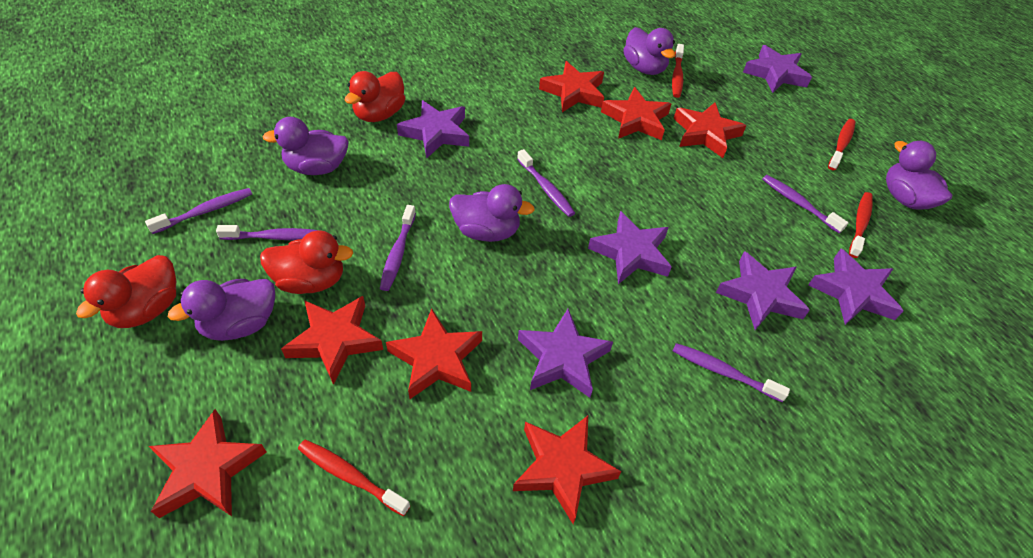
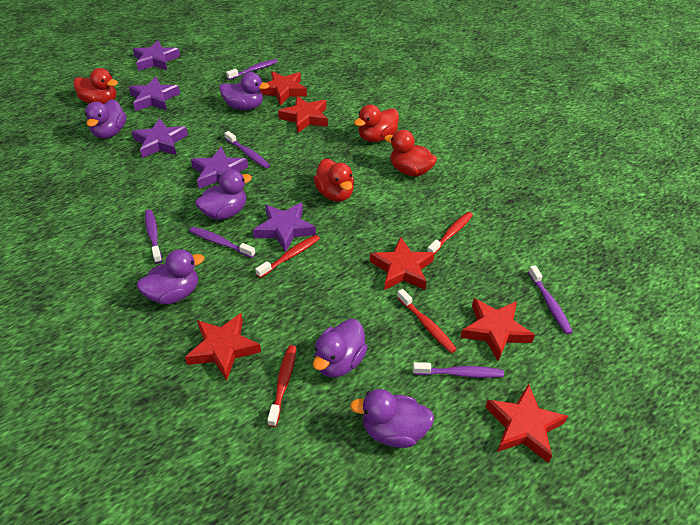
purple duck: [168,279,275,341] [263,117,349,175] [449,184,535,242] [623,27,675,75] [886,141,952,210] = 5 -> [85,99,127,138] [137,249,204,304] [195,169,252,220] [220,72,269,110] [313,319,368,377] [350,389,434,448] = 6
purple star: [397,100,469,158] [518,309,613,398] [588,211,672,284] [716,251,810,330] [743,45,812,93] [808,249,903,325] = 6 -> [129,77,180,111] [132,118,188,158] [133,41,180,71] [191,147,248,189] [253,203,316,253] = 5
red duck: [76,255,177,328] [260,230,353,294] [345,71,405,122] = 3 -> [73,68,118,104] [313,159,354,202] [354,104,399,142] [384,130,437,177] = 4
red star: [149,409,267,518] [281,296,383,385] [386,308,482,399] [513,416,622,524] [539,61,604,112] [601,87,671,140] [674,102,746,158] = 7 -> [185,313,261,381] [260,71,307,105] [278,96,328,133] [370,237,435,290] [460,298,535,361] [485,384,568,463] = 6

